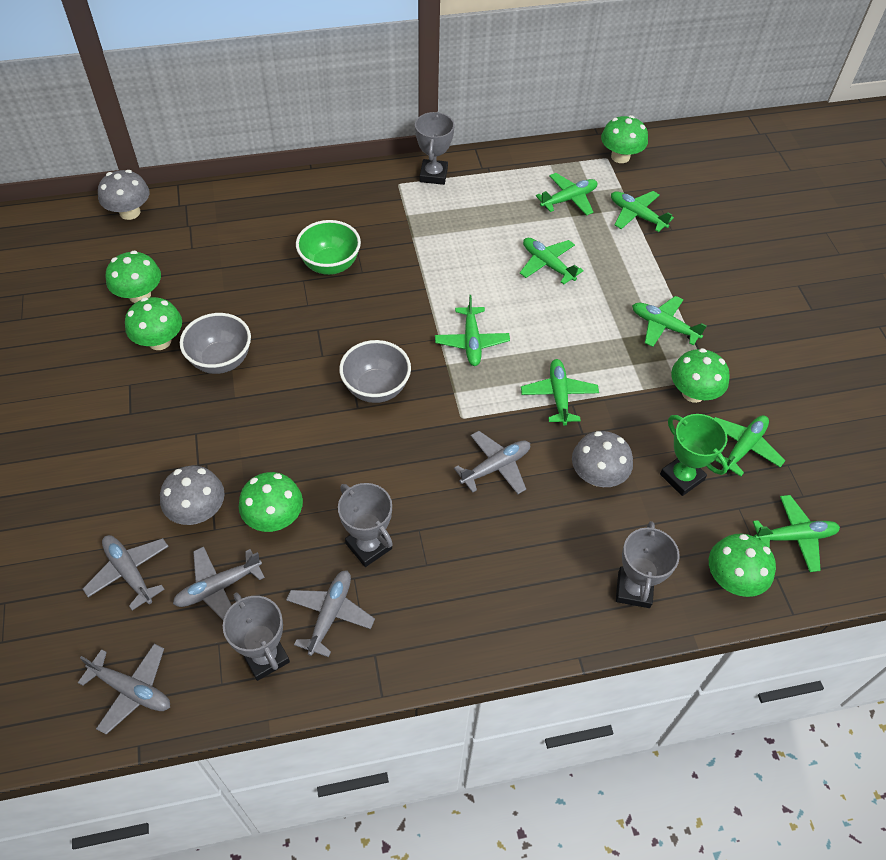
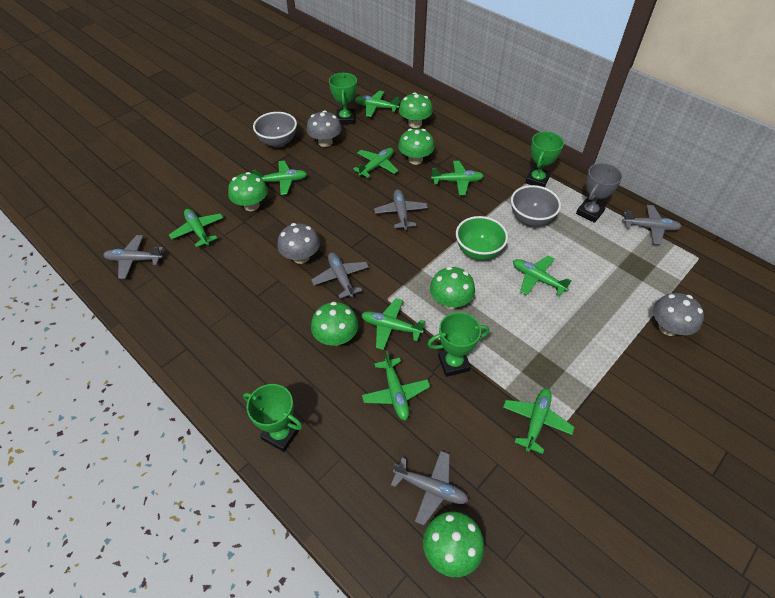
green plane: [435,295,510,366] [520,238,584,285] [521,359,599,426] [536,173,597,216] [611,191,674,232] [632,296,707,347] [714,415,786,476] [753,495,840,572] = 8 -> [169,209,223,247] [252,161,307,195] [353,148,398,178] [355,91,400,117] [361,298,424,350] [362,351,430,421] [431,161,484,195] [503,388,575,454] [513,255,571,296] = 9
green trophy: [660,414,728,496] = 1 -> [243,384,303,452] [329,73,357,125] [428,312,489,377] [525,132,564,187] = 4
grey trophy: [223,593,290,681] [338,483,393,567] [415,112,454,185] [616,521,680,608] = 4 -> [576,163,623,223] = 1

